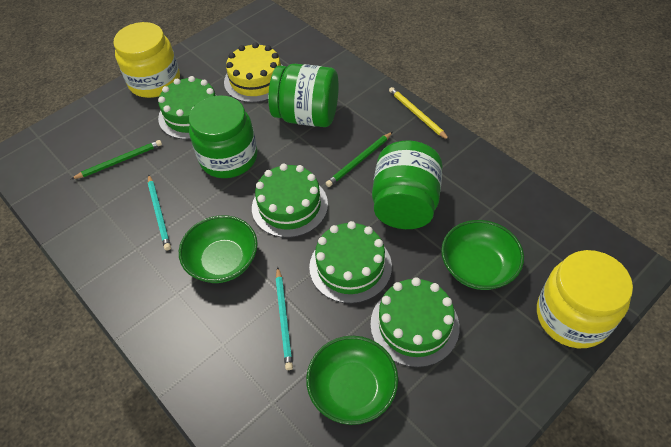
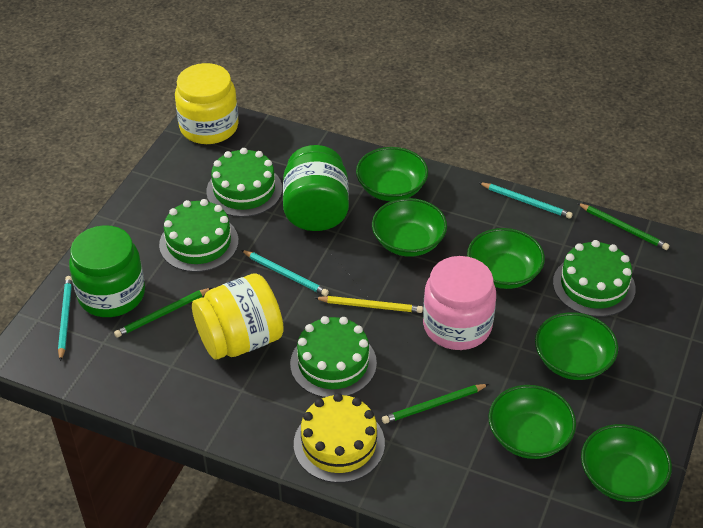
green bowl: [179,215,258,283] [306,336,398,425] [441,220,524,290] = 3 -> [356,147,428,201] [372,198,447,257] [467,228,545,289] [488,385,576,459] [535,312,618,380] [581,424,672,502] = 6
green jar: [189,95,257,178] [268,64,339,127] [372,140,442,229] = 3 -> [69,225,145,317] [283,145,349,231] = 2
green pencil: [71,140,162,179] [326,132,393,187] = 2 -> [114,288,212,338] [382,384,489,424] [577,203,669,250] = 3
pink jar: none = 0 -> [423,256,496,350] = 1
turquoise pencil: [148,174,171,251] [276,267,293,370] = 2 -> [58,276,72,362] [241,250,329,296] [478,182,573,219] = 3

